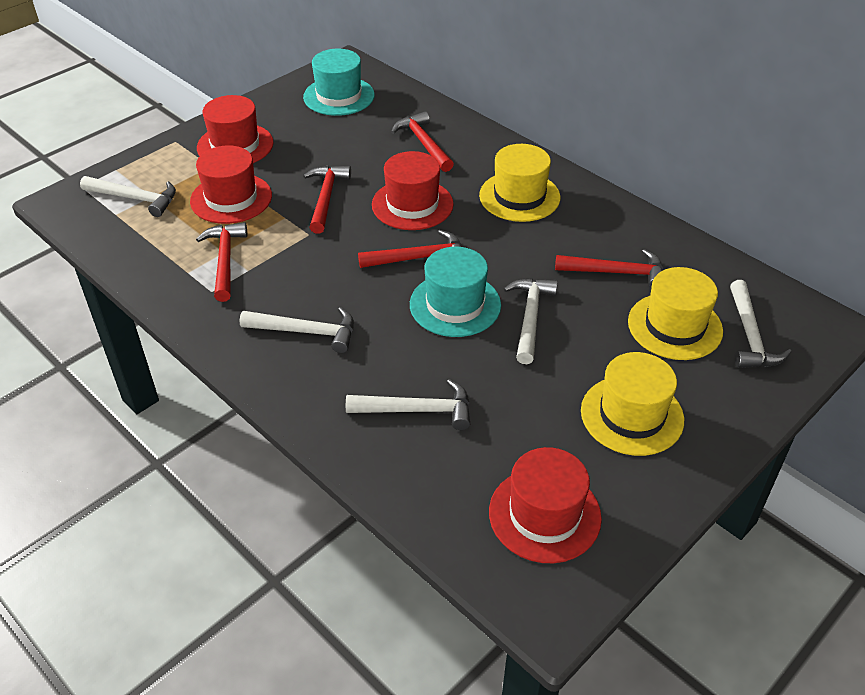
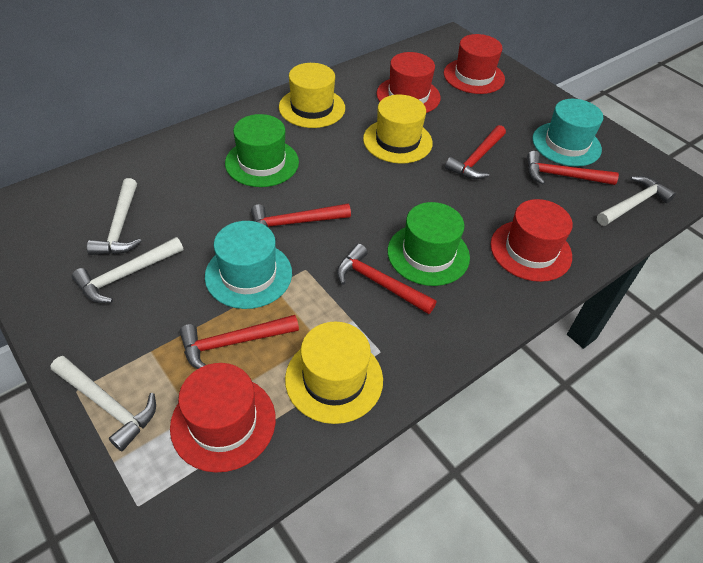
green hat: none = 0 -> [225,114,299,187] [388,202,470,286] = 2
white hammer: [80,176,176,217] [240,307,354,353] [346,379,470,430] [504,278,558,364] [730,280,791,368] = 5 -> [51,356,156,451] [72,237,183,303] [87,178,142,255] [597,176,676,226] = 4

